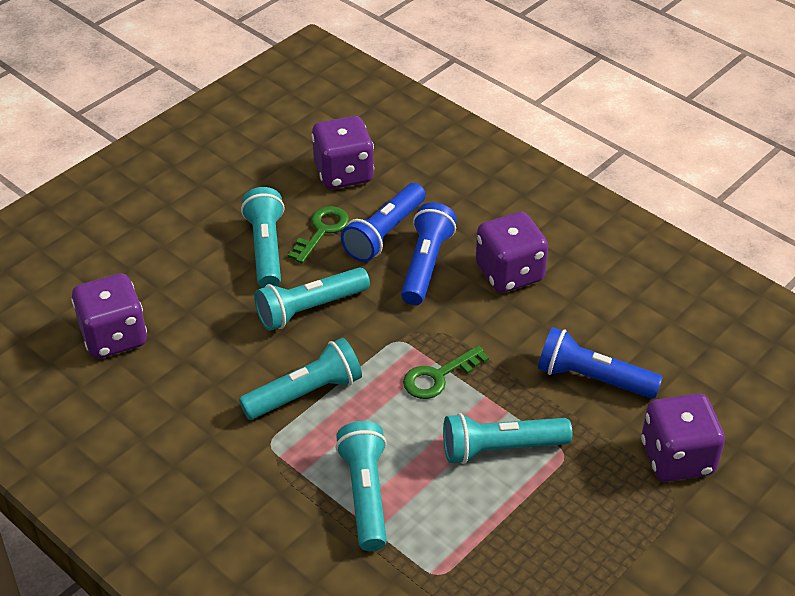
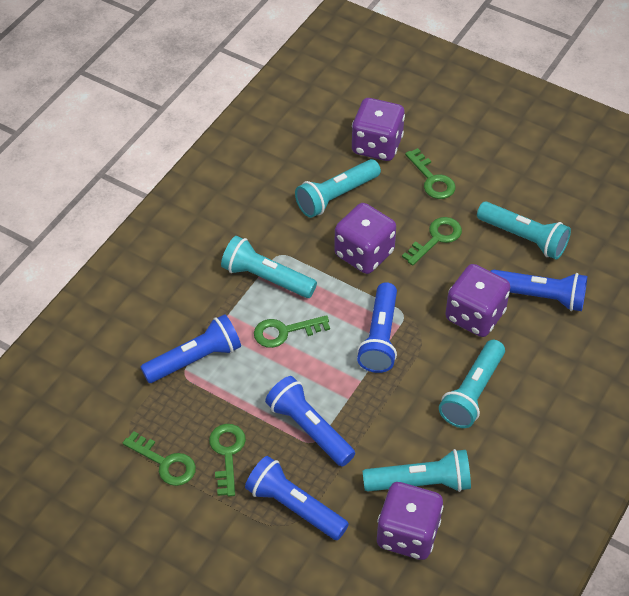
blue flashlight: [341,183,426,262] [401,202,457,305] [538,327,663,399] = 3 -> [141,314,241,383] [245,456,349,540] [265,376,355,466] [357,282,397,373] [490,270,587,311] = 5
green key: [288,206,349,264] [403,346,489,399] = 2 -> [123,431,196,486] [209,424,246,497] [254,315,330,348] [402,217,462,266] [405,148,456,199] = 5

